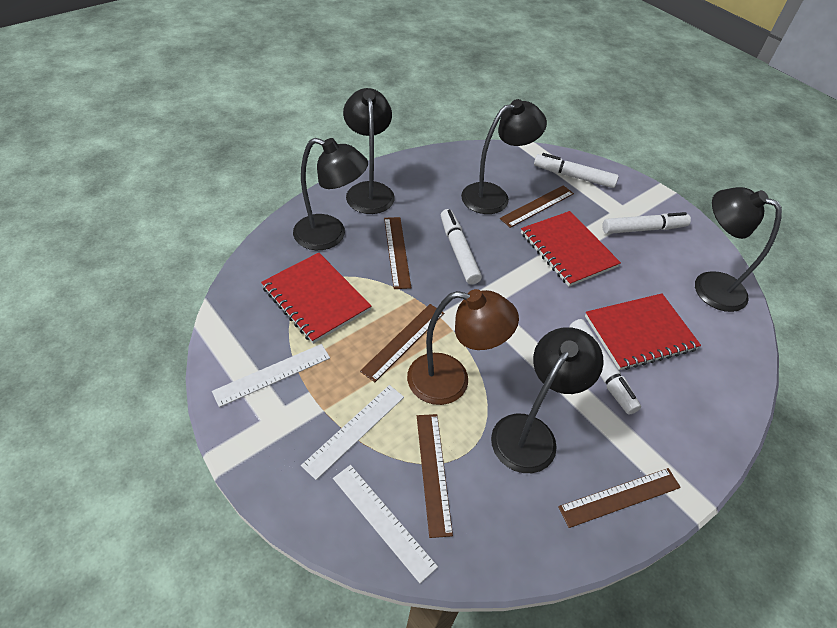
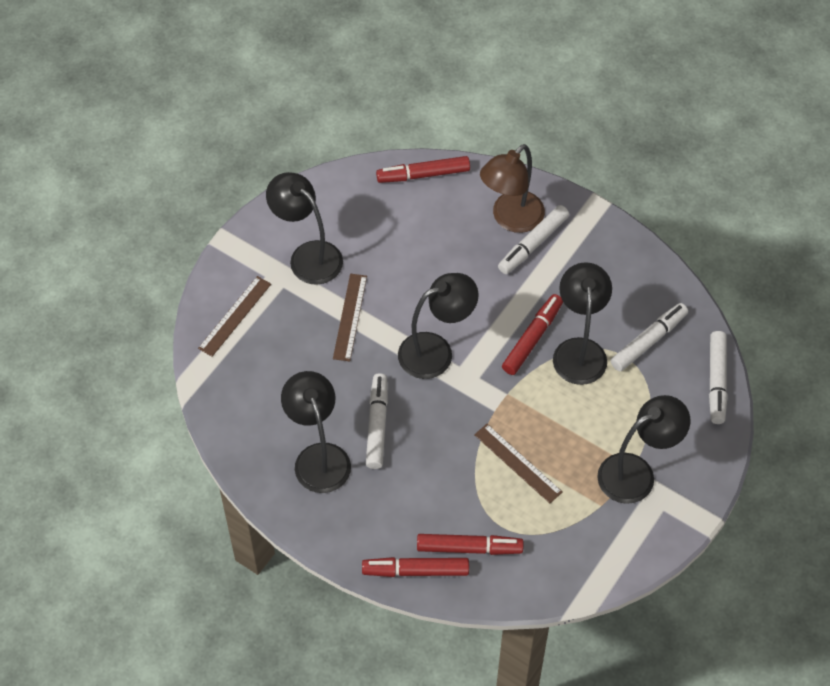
brown ruler: [360,304,444,382] [384,217,411,289] [417,414,453,538] [500,185,574,228] [558,468,681,528] = 5 -> [198,276,271,357] [333,274,367,361] [474,424,562,503] = 3
red marker: none = 0 -> [362,557,469,577] [376,156,470,183] [417,534,524,555] [502,294,563,375] = 4
red notebook: [261,252,371,344] [521,211,621,287] [585,293,701,370] = 3 -> none = 0
white ruler: [212,344,330,407] [301,385,404,480] [333,465,438,584] = 3 -> none = 0

